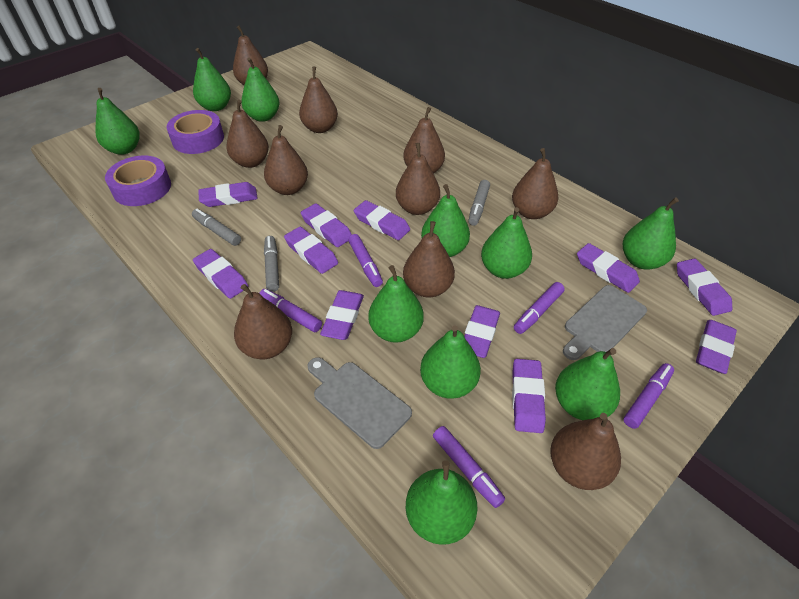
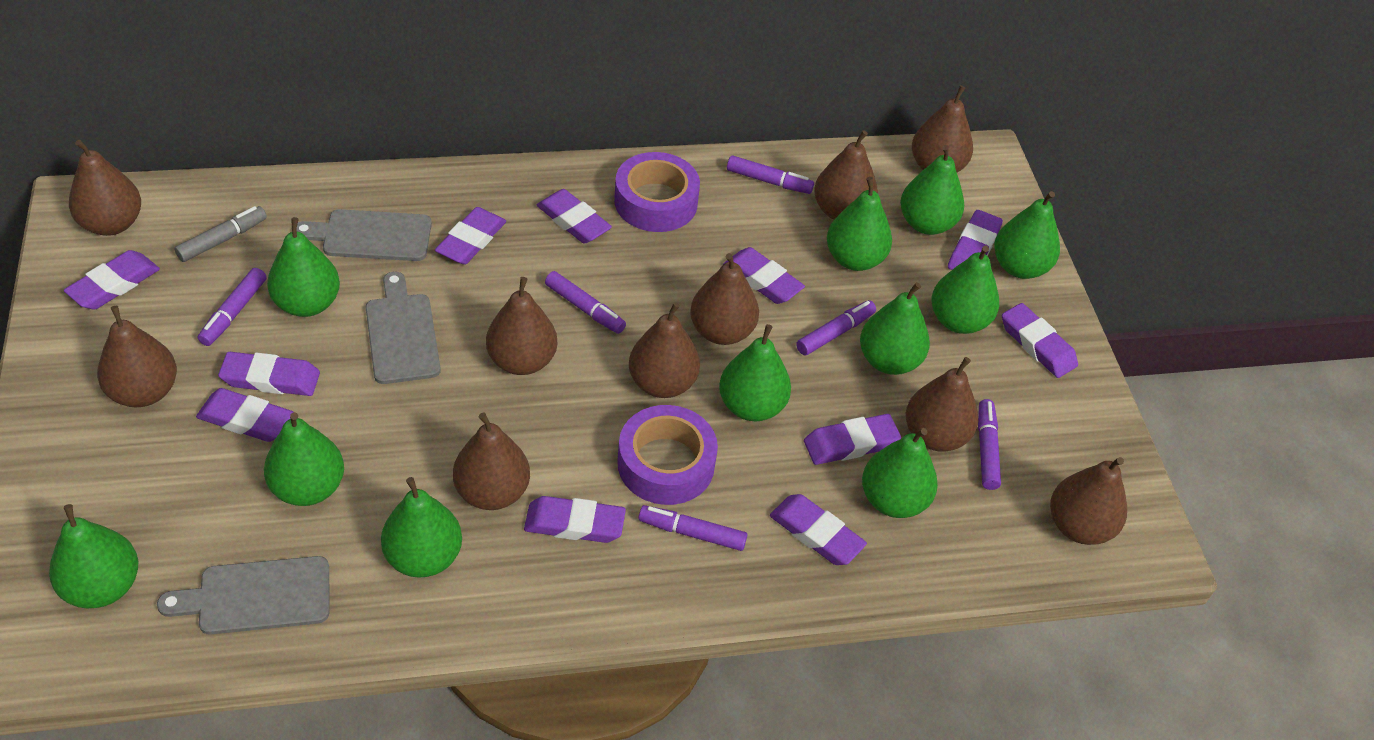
green pear: [96,88,140,155] [193,48,231,111] [241,57,279,122] [368,265,424,343] [406,460,478,545] [420,325,481,399] [421,184,470,257] [481,207,532,279] [555,348,620,420] [623,197,679,270] = 10 -> [49,504,138,608] [264,412,344,506] [267,217,340,317] [381,477,462,578] [719,324,791,421] [827,177,892,271] [860,282,930,375] [862,428,938,518] [900,145,964,235] [932,246,999,334] [994,191,1060,279] = 11
grey cutting board: [307,357,412,449] [563,285,647,360] = 2 -> [157,556,330,635] [296,209,432,261] [365,272,441,384] = 3
grey marker: [192,208,241,246] [264,236,279,292] [468,180,490,226] = 3 -> [174,206,267,262] = 1
purple marker: [259,289,322,332] [348,234,383,287] [433,426,505,508] [514,282,565,334] [623,363,674,429] = 5 -> [198,268,267,346] [545,271,626,334] [638,505,748,551] [727,155,814,194] [796,300,876,356] [978,399,1001,490] = 6

